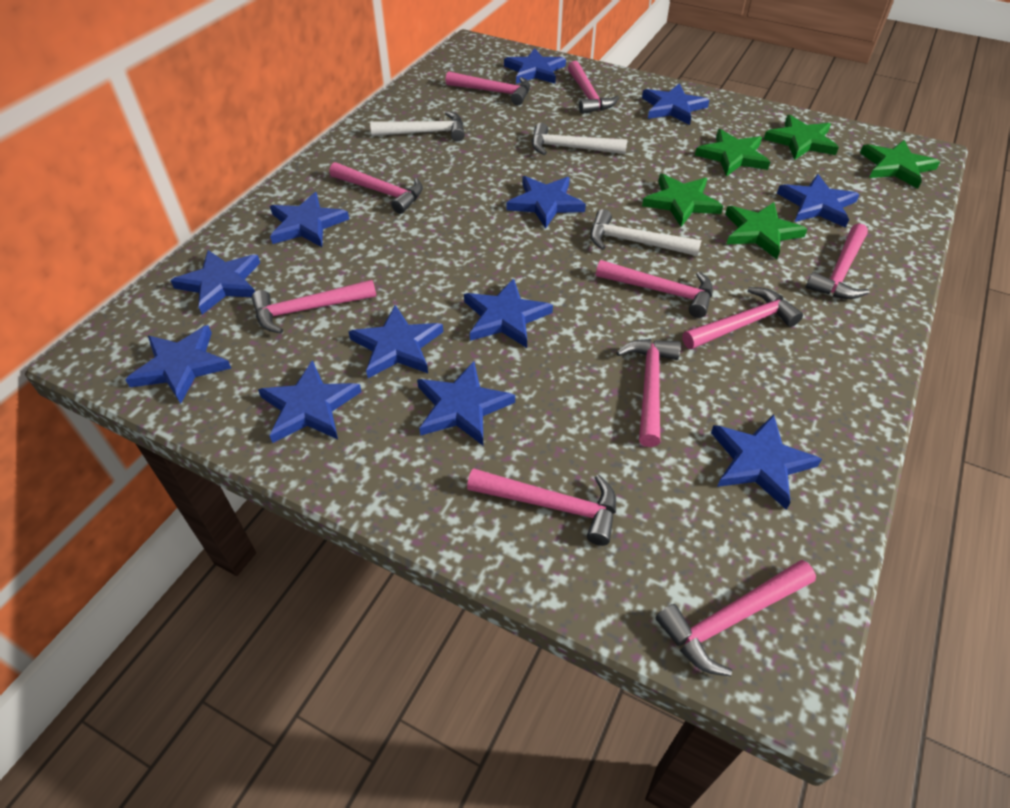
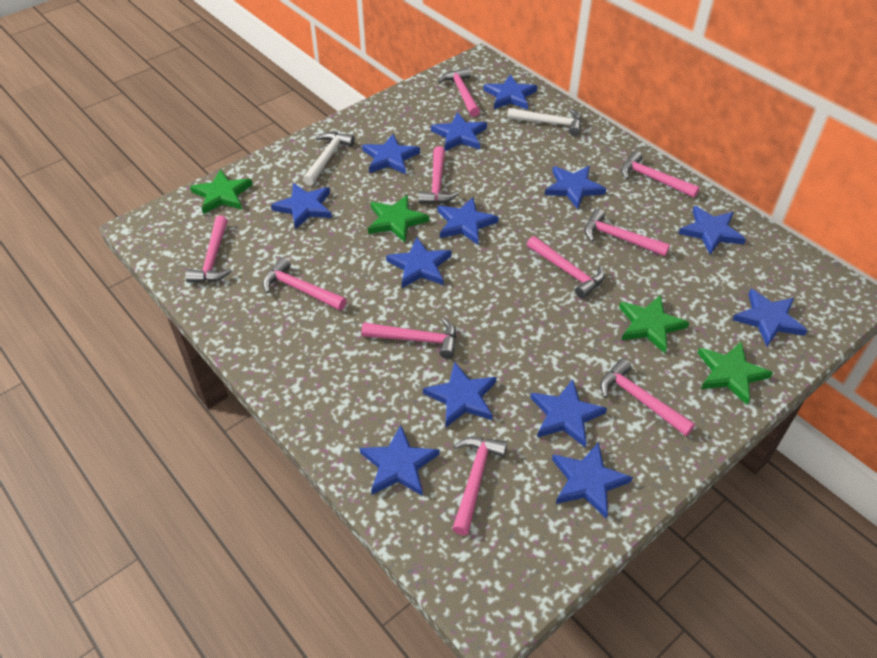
blue star: [125,325,231,404] [170,250,260,315] [258,360,362,443] [270,192,349,247] [348,305,443,378] [417,362,515,446] [464,278,553,348] [504,48,566,84] [507,176,586,228] [642,83,709,125] [711,414,822,510] [777,174,860,228] = 12 -> [271,183,332,229] [359,425,439,496] [362,134,420,175] [386,237,452,288] [423,361,497,427] [431,112,487,151] [438,197,499,245] [483,74,537,110] [530,379,607,447] [545,166,606,209] [552,442,633,518] [679,206,746,255] [732,289,808,346] = 13
green star: [642,174,723,227] [695,129,770,177] [725,202,808,259] [764,115,839,160] [860,140,940,189] = 5 -> [190,169,253,214] [368,195,429,242] [619,295,690,353] [698,341,773,405] = 4
white hammer: [370,111,465,141] [532,123,627,155] [590,209,702,256] = 3 -> [303,132,355,186] [507,108,582,136] = 2

